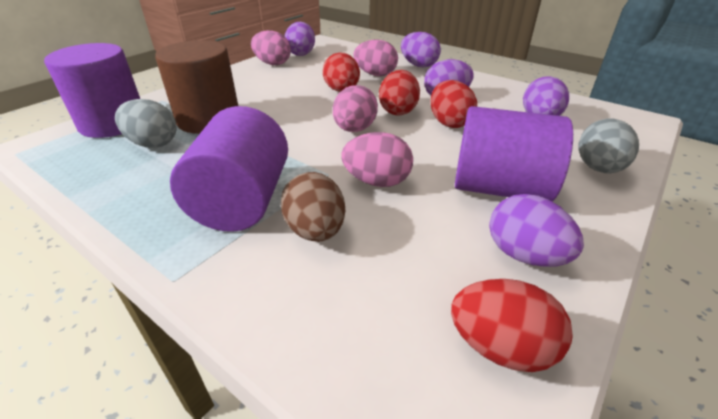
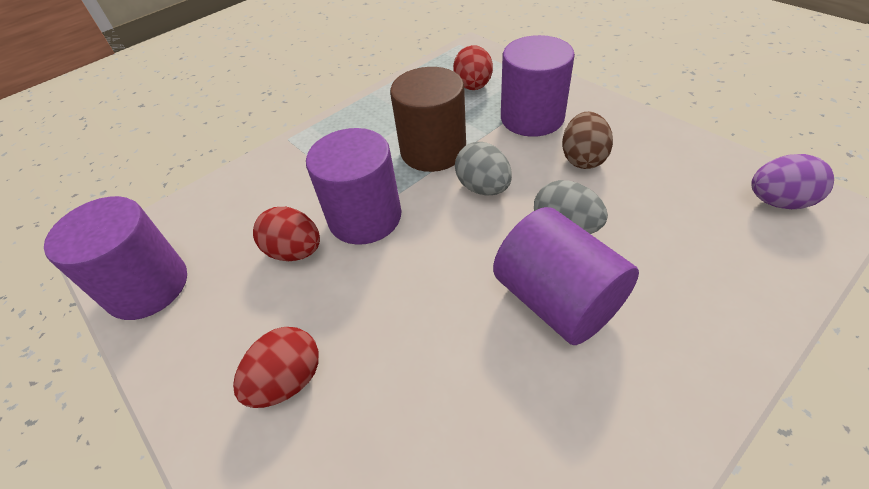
pink egg: [251,30,291,65] [333,85,378,132] [341,132,413,187] [353,40,398,76] = 4 -> none = 0
purple cylinder: [44,43,140,138] [170,106,288,232] [455,106,573,202] = 3 -> [44,196,187,320] [306,128,401,245] [493,207,639,345] [501,35,575,137] = 4
purple egg: [285,22,315,56] [401,32,441,68] [424,59,473,96] [489,194,584,267] [523,76,569,116] = 5 -> [751,154,834,209] = 1
red egg: [323,52,360,92] [379,70,420,116] [431,80,477,128] [451,279,572,372] = 4 -> [233,327,319,408] [253,207,320,261] [453,45,493,90] = 3

